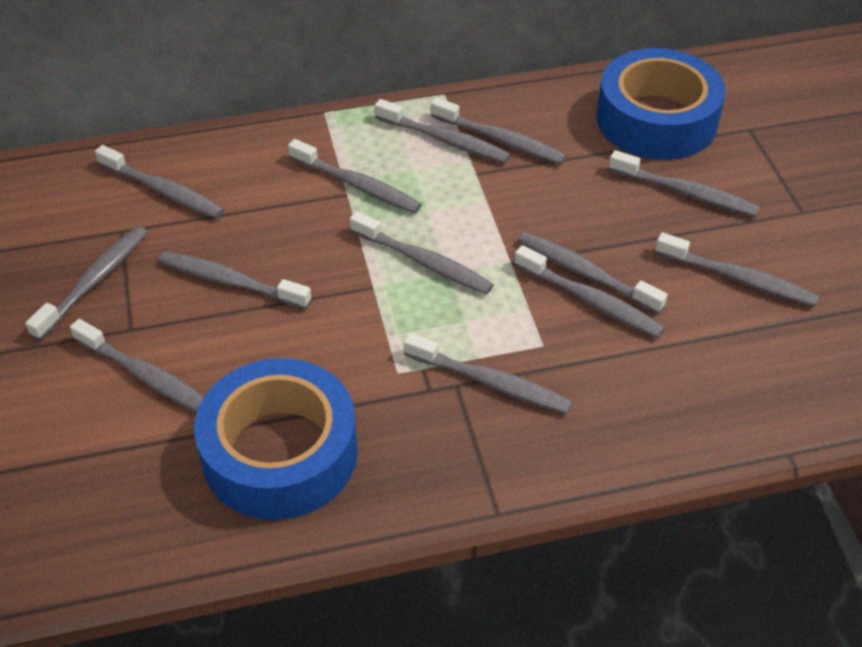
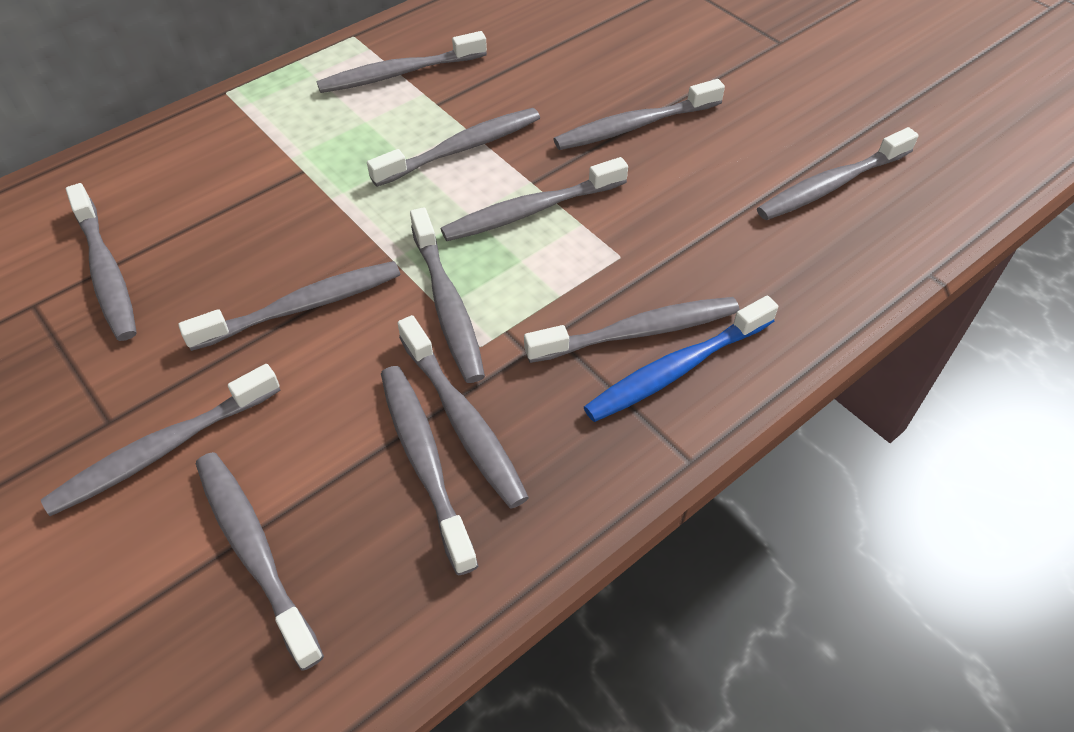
blue tape: [194,358,358,520] [597,48,726,160] = 2 -> none = 0
blue toothbrush: none = 0 -> [584,296,778,422] = 1

